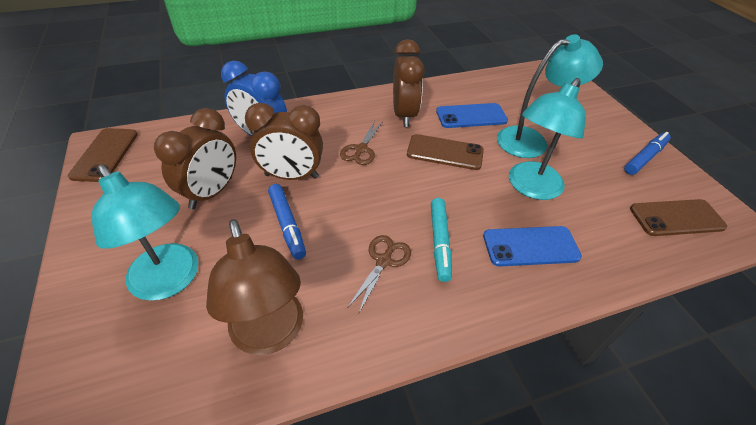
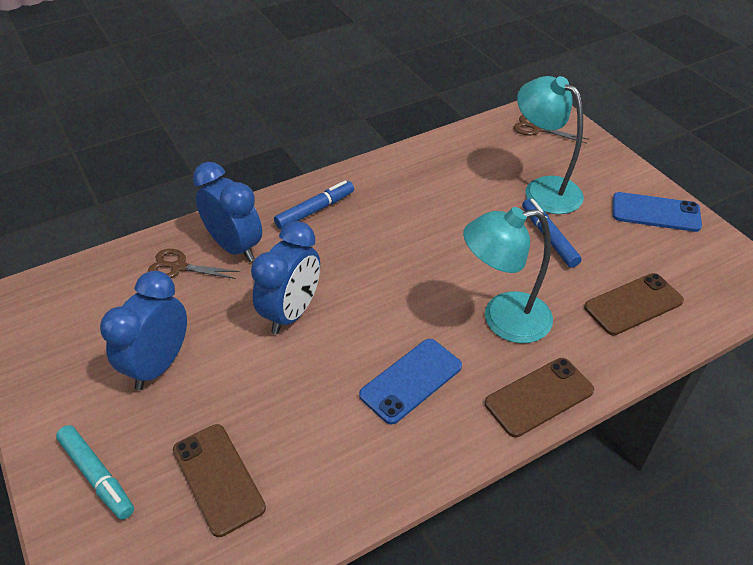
blue clock: [221,61,287,136] = 1 -> [100,271,187,390] [193,162,262,262] [251,221,320,334] = 3
brown clock: [154,108,236,209] [245,103,323,180] [393,39,425,127] = 3 -> none = 0
brown lamp: [206,219,303,355] = 1 -> none = 0
turquoise lamp: [92,164,199,301] [497,34,603,158] [509,78,586,200] = 3 -> [463,207,553,343] [517,76,584,214] = 2

